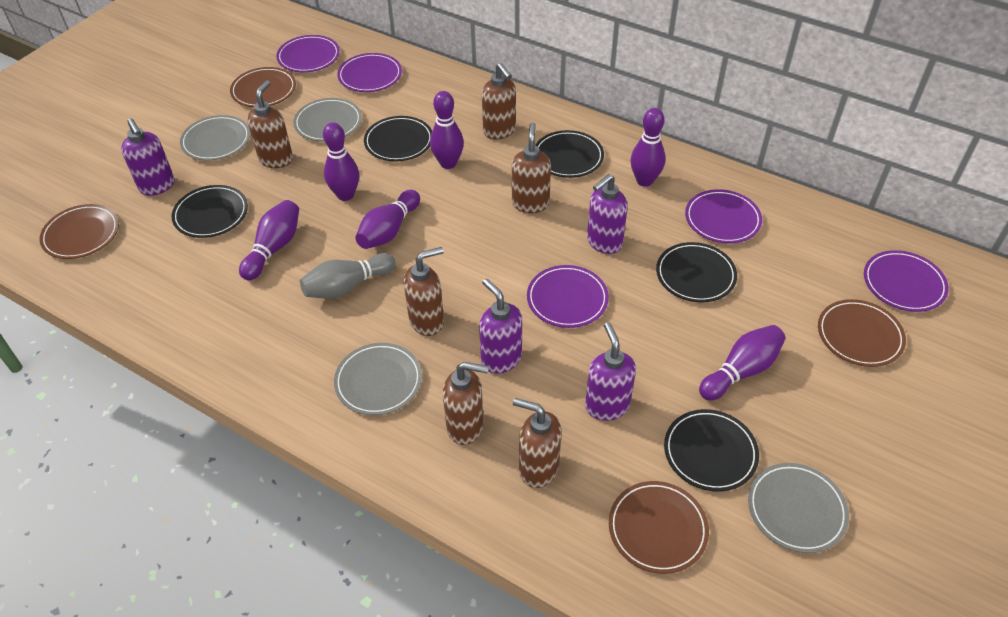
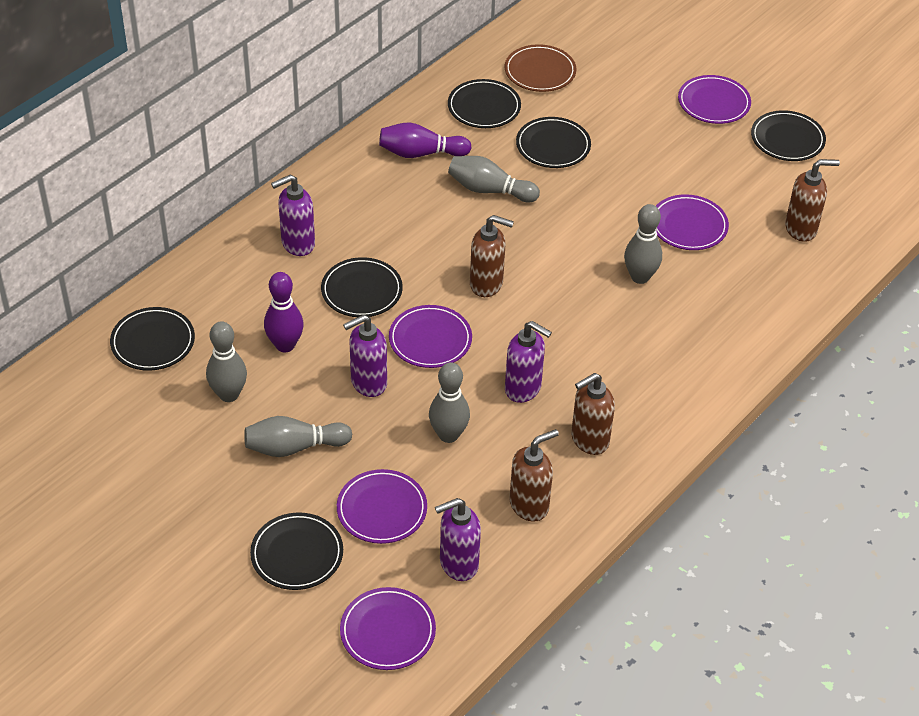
black plate: [172,185,248,238] [364,116,432,161] [535,130,604,178] [656,242,737,302] [664,409,759,492] = 5 -> [110,307,195,371] [250,513,343,590] [321,257,403,317] [448,79,521,128] [516,117,591,168] [751,110,826,161] = 6
brown plate: [40,204,119,259] [230,67,296,107] [609,481,709,574] [818,299,906,367] = 4 -> [505,44,576,92] = 1
brown soap dispenser: [247,80,293,168] [403,247,444,336] [443,362,489,445] [482,63,516,140] [512,122,551,213] [513,398,562,488] = 6 -> [470,215,514,297] [509,429,559,522] [571,373,615,455] [785,159,840,242] = 4
grey bowling pin: [300,253,396,299] = 1 -> [206,321,247,402] [244,416,352,457] [429,362,470,443] [448,156,540,202] [624,204,662,284] = 5
grey plate: [180,115,250,161] [293,98,362,142] [334,343,422,415] [748,463,849,553] = 4 -> none = 0
purple bowling pin: [239,200,299,280] [323,122,359,201] [355,190,420,249] [430,91,464,169] [630,108,666,187] [699,325,786,401] = 6 -> [264,272,304,352] [379,122,472,158] = 2

